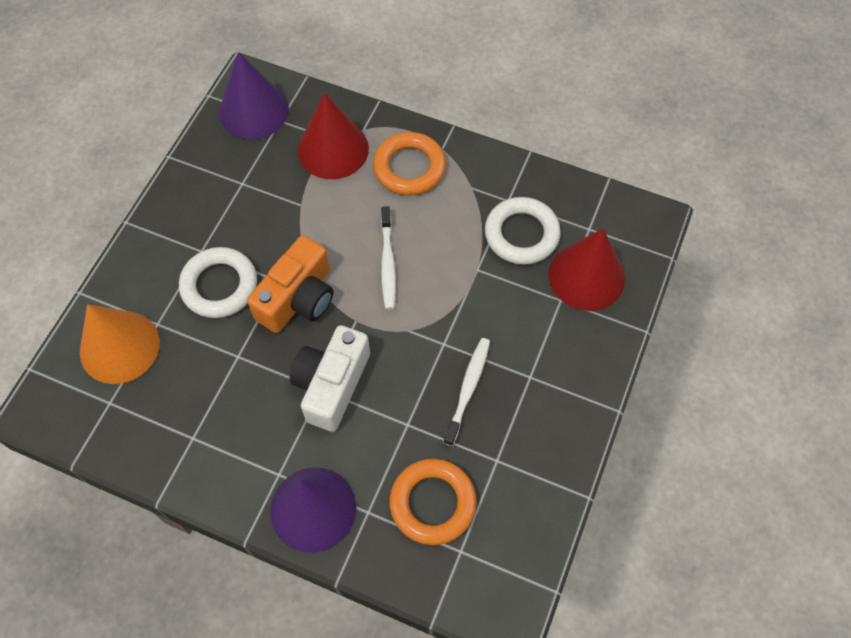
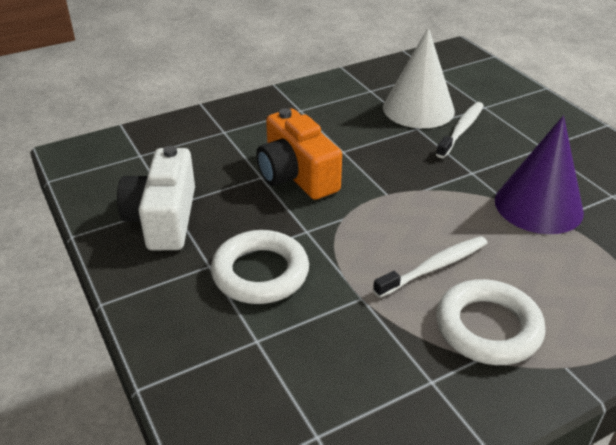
orange cone: [80,304,160,384] = 1 -> none = 0
orange ring: [373,132,446,195] [389,459,477,545] = 2 -> none = 0
purple cone: [219,52,289,139] [270,467,356,553] = 2 -> [495,116,584,234] = 1
red cone: [298,93,369,179] [549,228,625,311] = 2 -> none = 0
white cone: none = 0 -> [383,27,455,128] = 1

